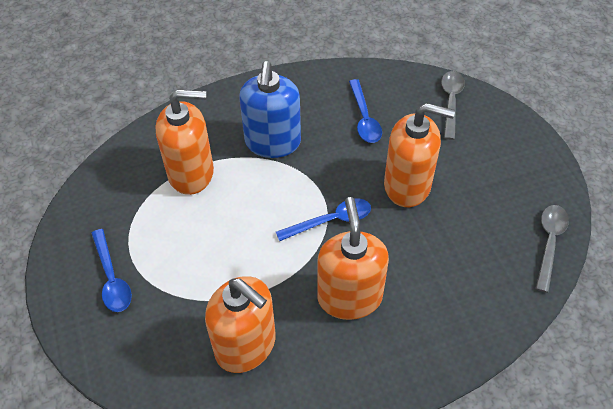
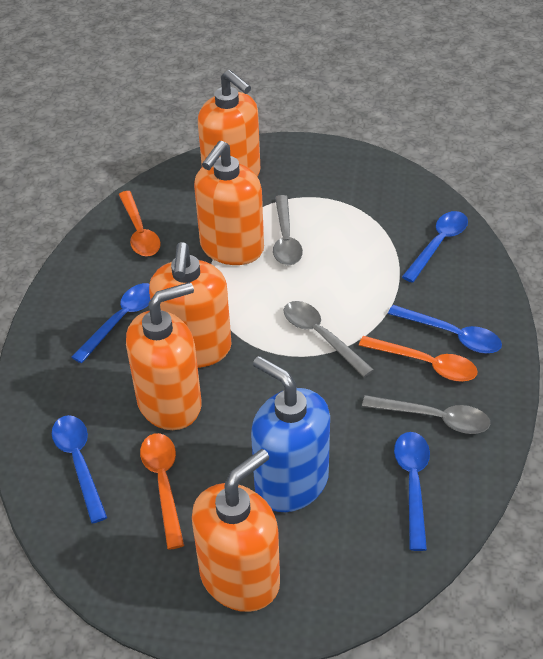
blue spoon: [91,229,132,312] [276,198,371,241] [349,79,382,143] = 3 -> [52,415,107,523] [72,283,150,363] [388,305,502,354] [394,432,430,551] [402,211,468,283] = 5
grey spoon: [441,71,465,140] [536,205,569,293] = 2 -> [273,195,303,265] [284,301,374,377] [362,395,490,434] = 3
orange soap dispenser: [156,89,214,195] [205,276,276,373] [317,197,389,320] [384,103,455,207] = 4 -> [126,282,202,430] [149,242,232,368] [192,449,280,612] [194,141,264,265] [198,70,260,177] = 5
orange spoon: none = 0 -> [119,191,161,256] [140,433,184,550] [359,336,478,382] = 3

